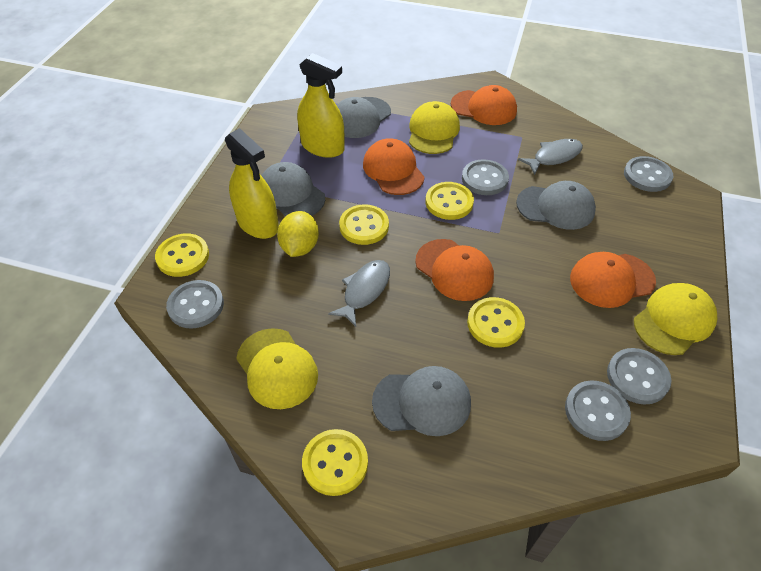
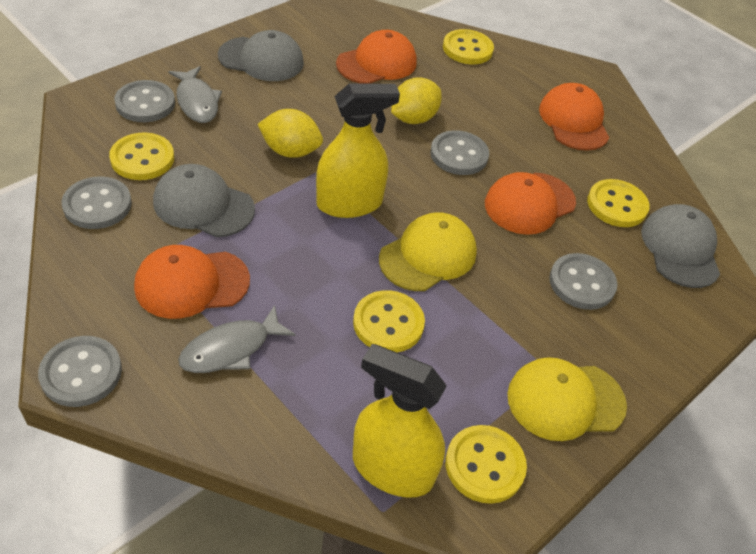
grey cap: [261,162,325,216] [337,97,391,138] [372,366,471,436] [516,181,596,230] = 4 -> [153,164,255,237] [218,30,304,81] [641,204,720,288] = 3
yellow cap: [236,328,318,409] [409,101,460,154] [634,283,717,355] = 3 -> [379,212,477,291] [507,357,627,441] = 2
yellow lemon: [277,211,319,257] = 1 -> [258,109,323,158] [391,77,442,124] = 2

